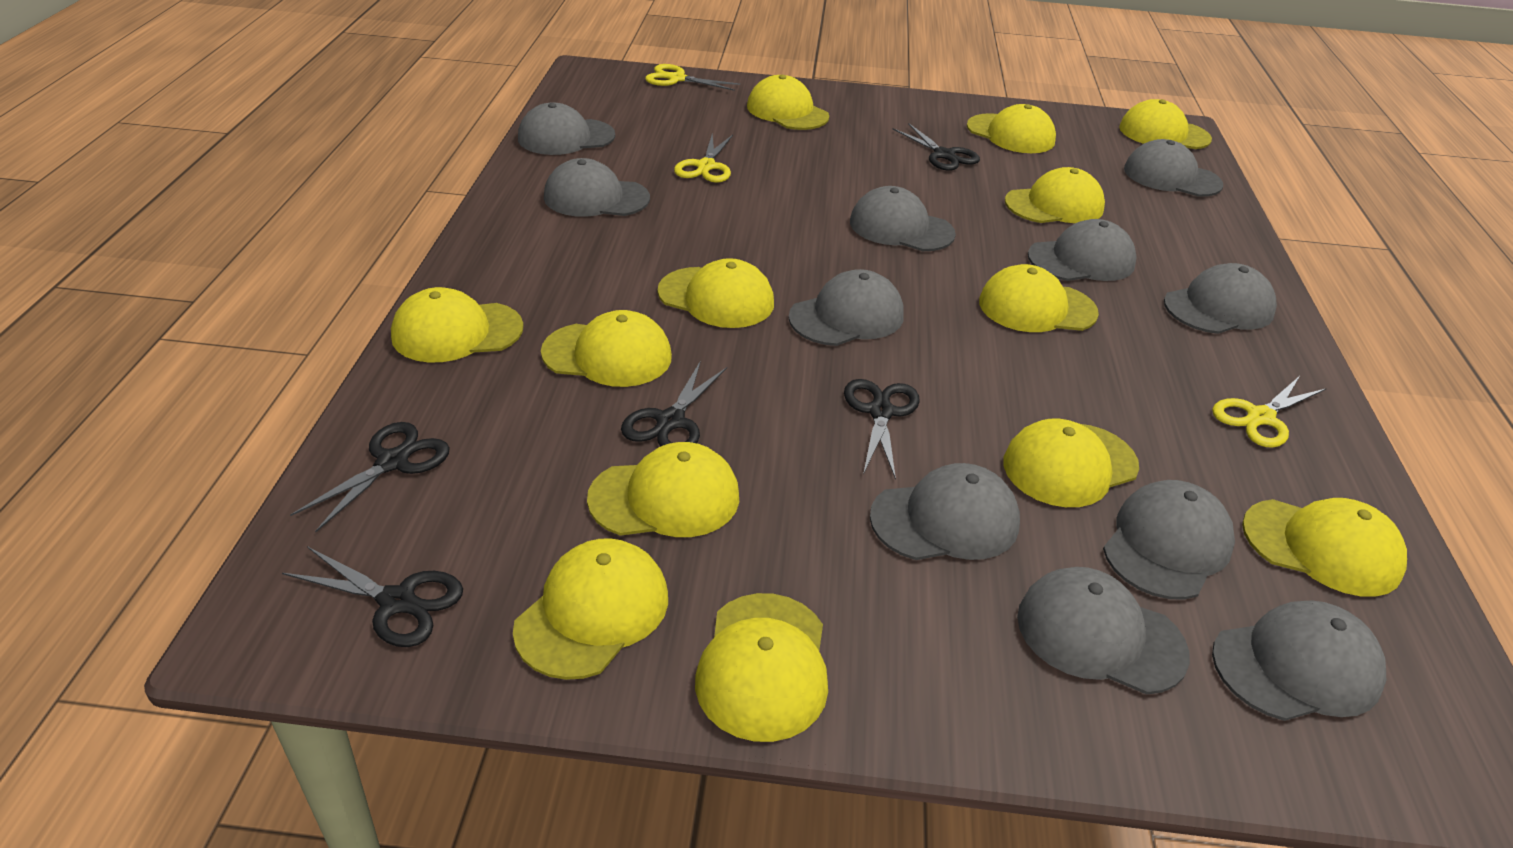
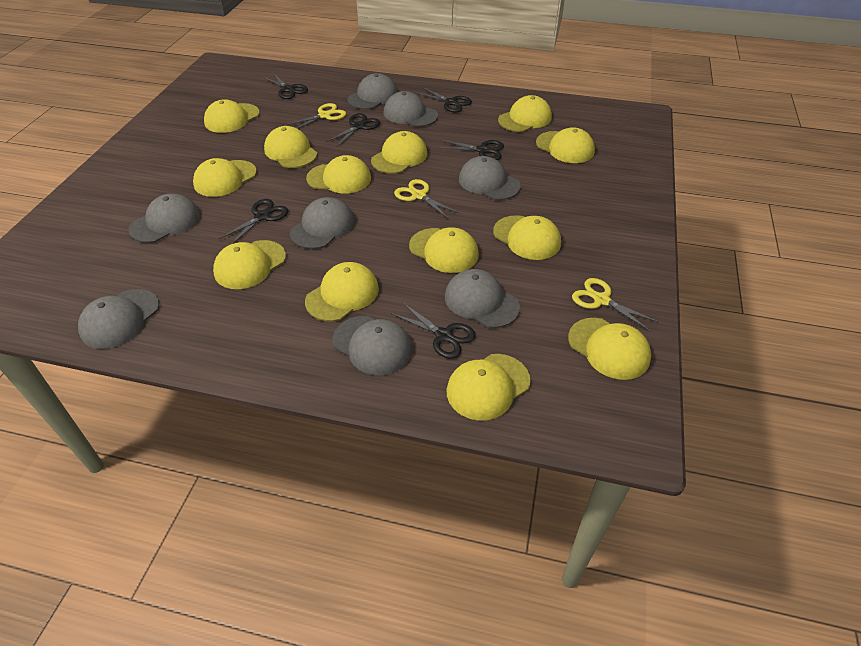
black scissors: [282,546,463,647] [290,422,450,532] [621,361,727,447] [844,379,920,480] [893,123,980,171] = 5 -> [219,199,288,244] [263,73,308,99] [326,113,380,147] [391,302,476,359] [415,87,472,112] [438,140,504,160] = 6
grey cap: [518,103,615,155] [544,158,650,217] [789,269,904,346] [850,186,956,251] [870,463,1020,560] [1017,567,1190,695] [1028,219,1137,281] [1103,480,1235,600] [1124,139,1223,197] [1164,263,1277,334] [1212,600,1386,721] = 11 -> [78,289,159,349] [129,194,200,243] [290,197,354,249] [332,316,412,375] [347,73,397,109] [383,91,438,127] [445,269,520,328] [459,156,521,200] = 8

